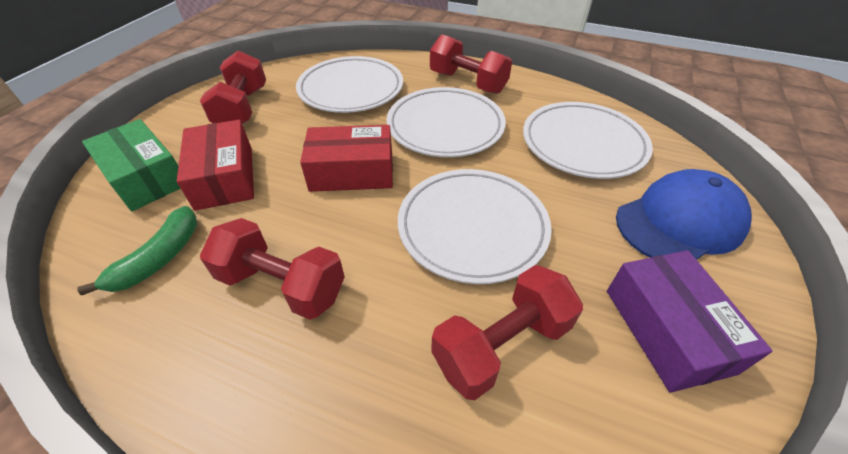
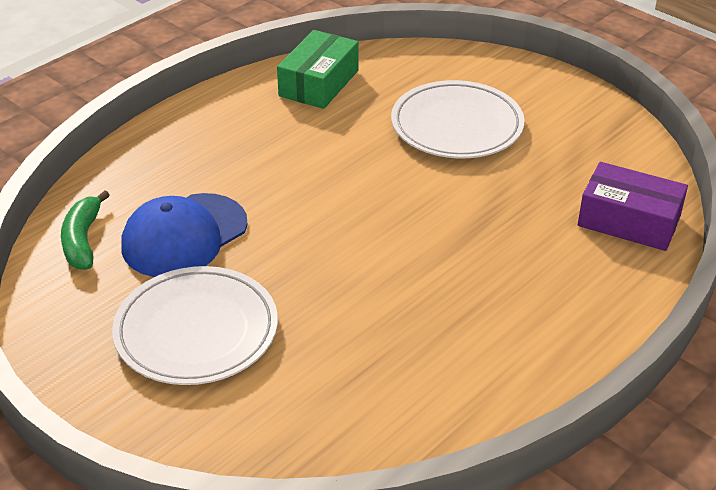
red box: [177,120,254,211] [300,125,393,192] = 2 -> none = 0
red dumbbell: [200,50,266,124] [200,218,345,320] [430,34,512,94] [431,265,583,400] = 4 -> none = 0
white plate: [296,56,403,113] [386,87,506,157] [398,169,552,284] [523,102,653,179] = 4 -> [112,266,278,385] [391,80,525,158] = 2

